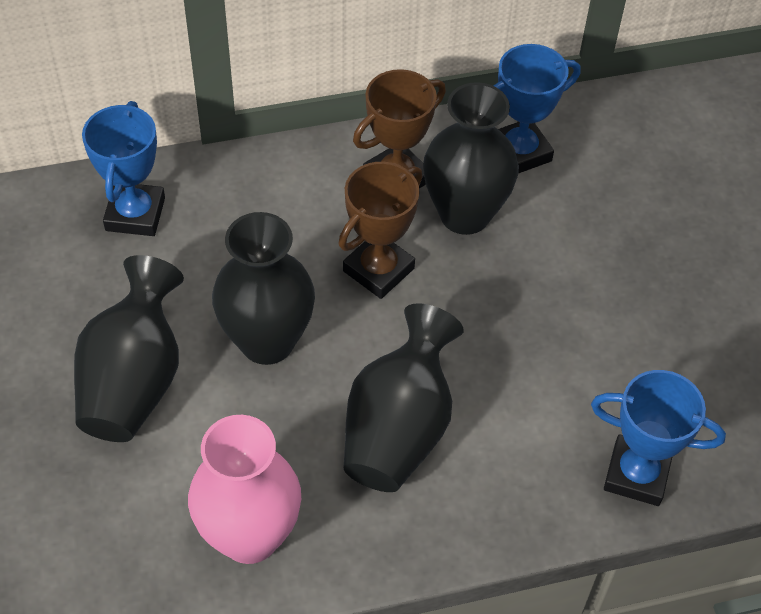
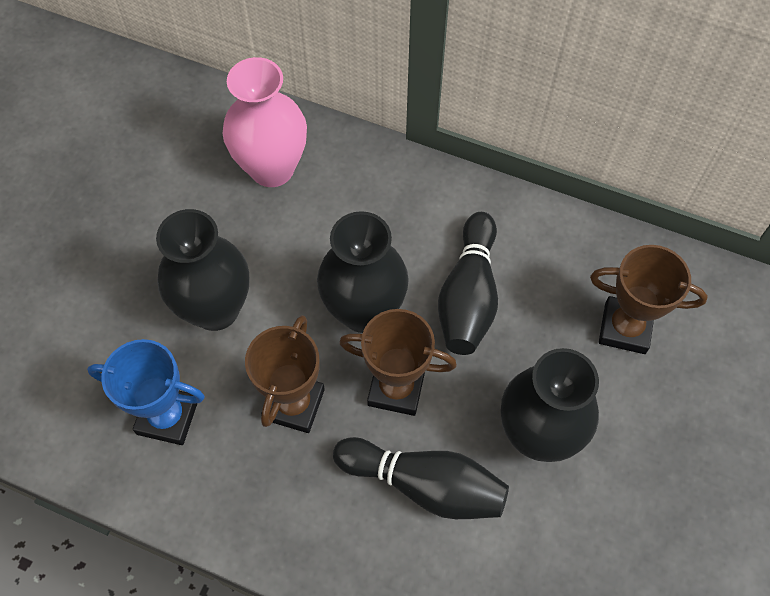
black bowling pin: none = 0 -> [333,437,509,519] [438,212,498,355] = 2
black vase: [74,255,184,442] [212,212,315,365] [343,303,464,492] [423,82,519,235] = 4 -> [156,209,250,331] [317,211,409,333] [501,348,599,462] = 3
blue trophy: [82,101,165,236] [493,44,580,173] [591,370,726,506] = 3 -> [87,339,205,445] = 1
brown trophy: [338,162,422,299] [353,69,446,188] = 2 -> [245,315,325,433] [339,309,457,416] [590,245,708,354] = 3

